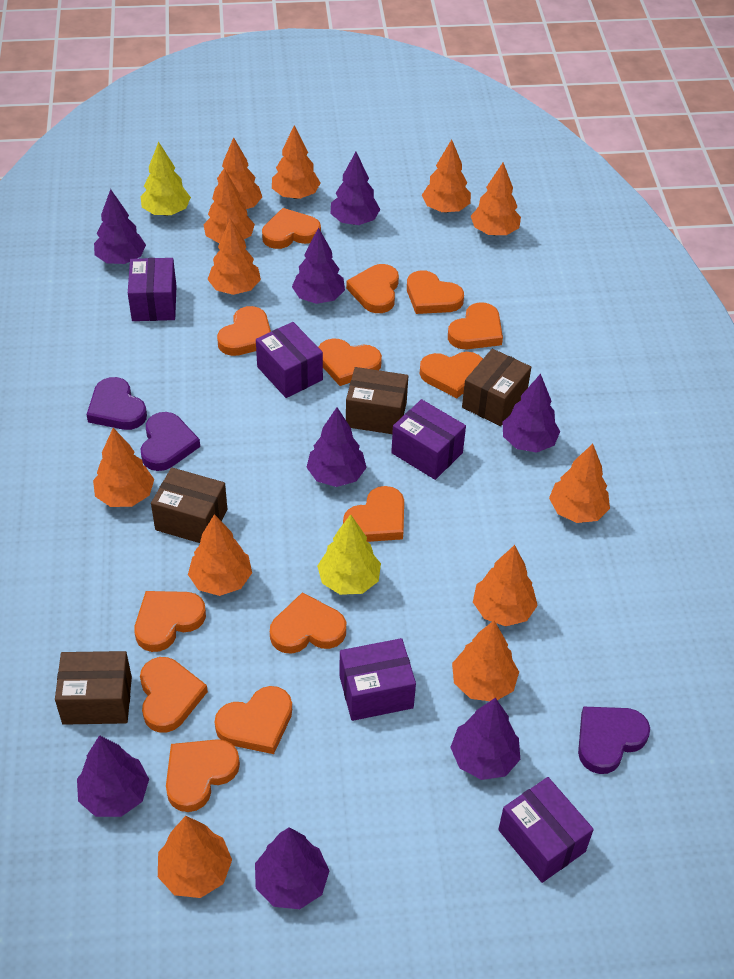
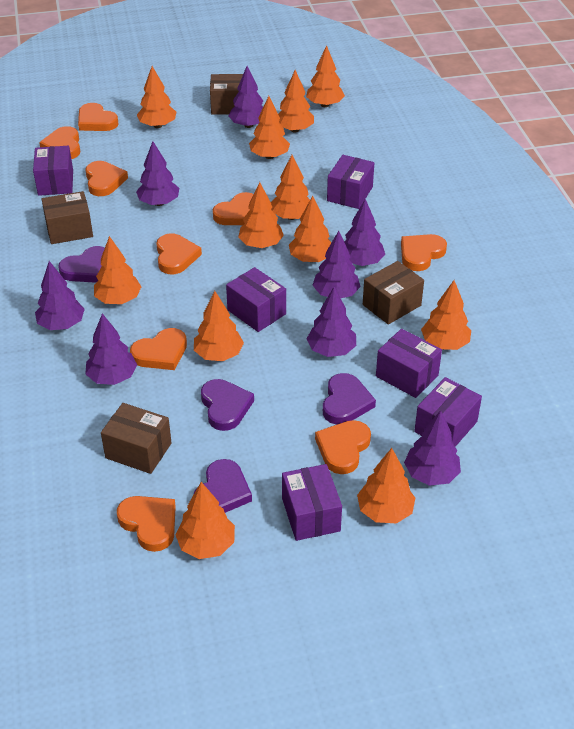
orange heart: [135,591,206,652] [140,657,208,733] [166,739,240,812] [215,686,292,754] [217,306,271,356] [262,208,321,249] [270,592,346,653] [318,338,382,386] [343,486,404,542] [346,264,399,313] [407,270,464,314] [420,352,483,398] [448,302,503,349] = 13 -> [39,126,80,159] [78,103,118,131] [85,161,128,196] [117,496,176,552] [130,328,187,370] [156,233,202,274] [213,192,254,225] [315,420,371,474] [401,234,447,271] = 9
purple box: [128,258,177,321] [256,322,323,398] [339,638,416,721] [391,399,466,480] [498,777,594,883] = 5 -> [33,146,73,196] [226,267,286,332] [282,464,342,541] [327,155,374,209] [376,329,442,398] [414,377,482,447] = 6
purple heart: [86,377,147,430] [141,412,200,471] [578,706,650,774] = 3 -> [58,246,105,283] [193,459,252,513] [201,379,254,431] [323,373,376,425] = 4
yellow tree: [140,142,191,216] [317,514,381,595] = 2 -> none = 0

